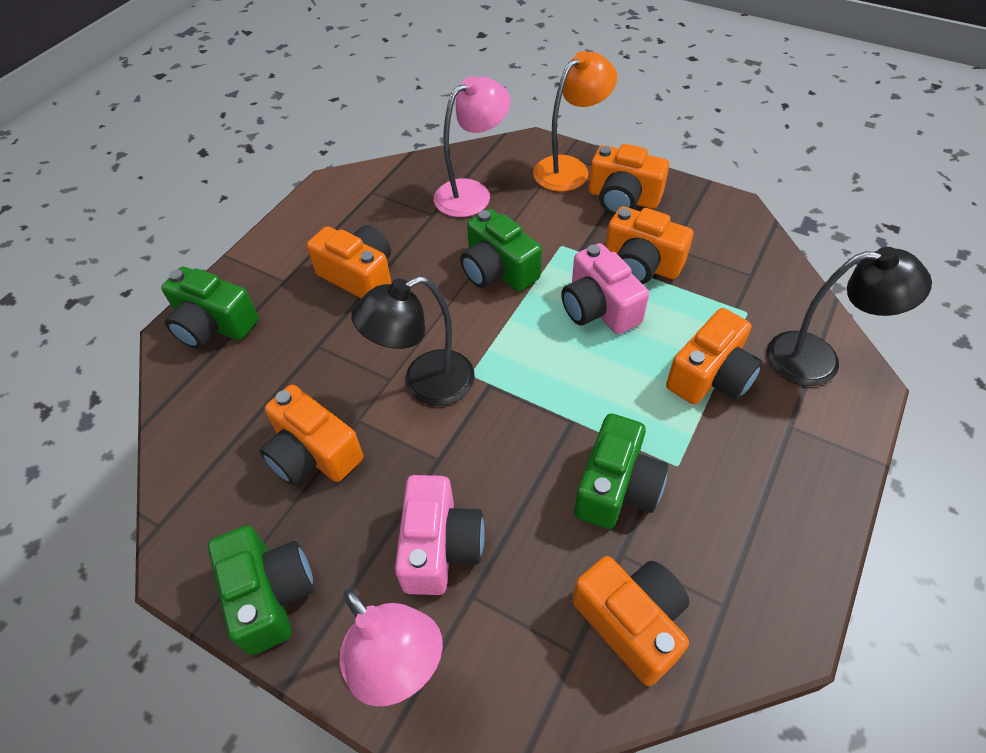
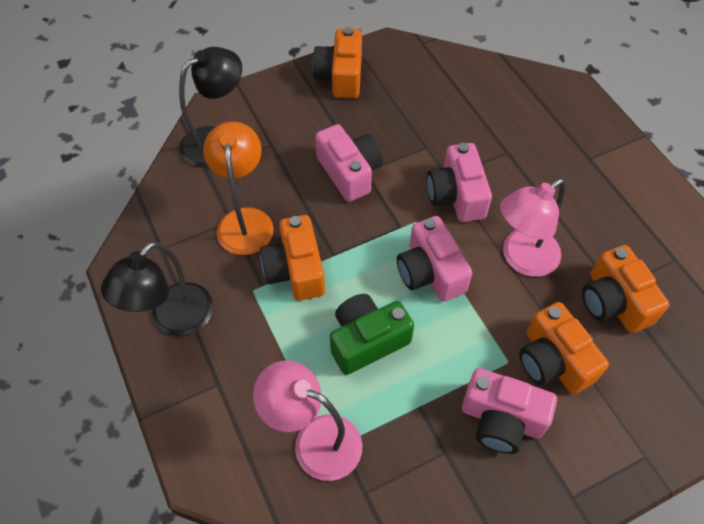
green camera: [161,267,258,349] [208,525,315,655] [460,209,542,292] [574,413,668,529] = 4 -> [330,294,414,375] = 1
orange camera: [260,385,363,485] [307,225,392,298] [572,556,689,686] [589,144,669,215] [605,206,693,284] [666,308,763,404] = 6 -> [260,215,325,301] [312,27,362,98] [519,302,609,394] [582,245,670,333] = 4
pink camera: [395,475,485,595] [561,243,649,334] = 2 -> [315,124,383,202] [397,216,472,302] [427,143,492,222] [462,368,557,454] = 4

